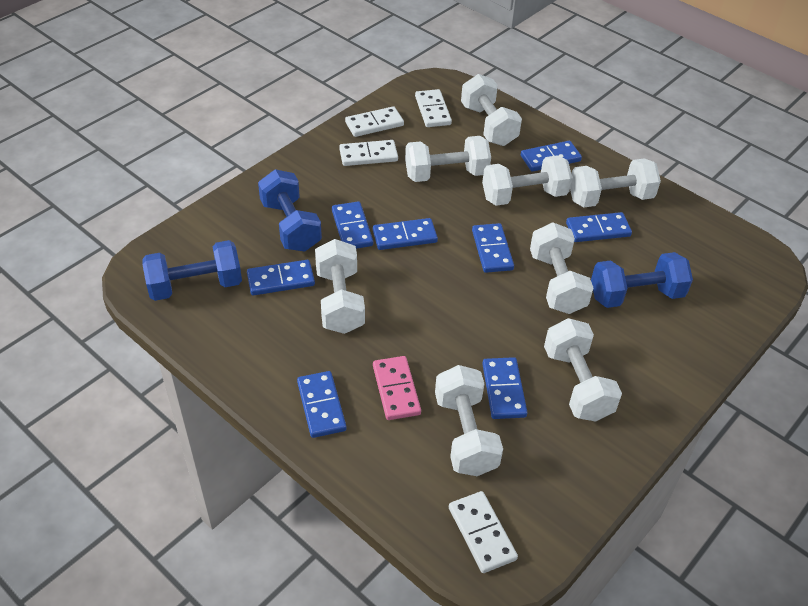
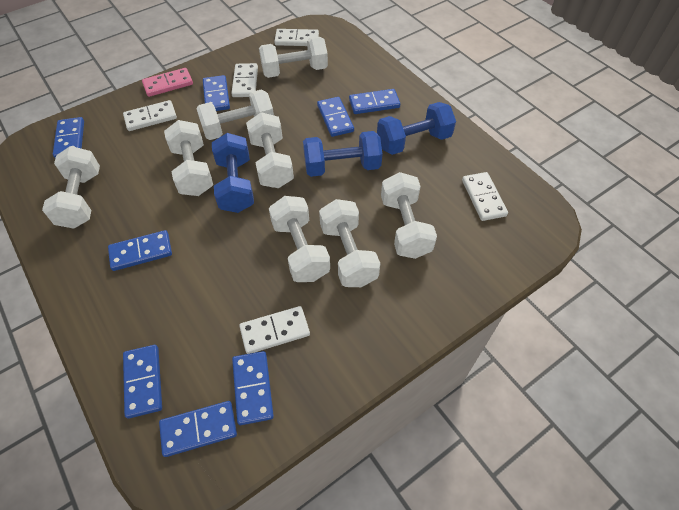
white domino: [339,140,398,166] [345,106,404,137] [415,89,452,127] [449,491,518,573] = 4 -> [123,100,177,131] [231,63,258,97] [239,306,310,354] [274,29,319,46] [462,172,508,221] = 5

